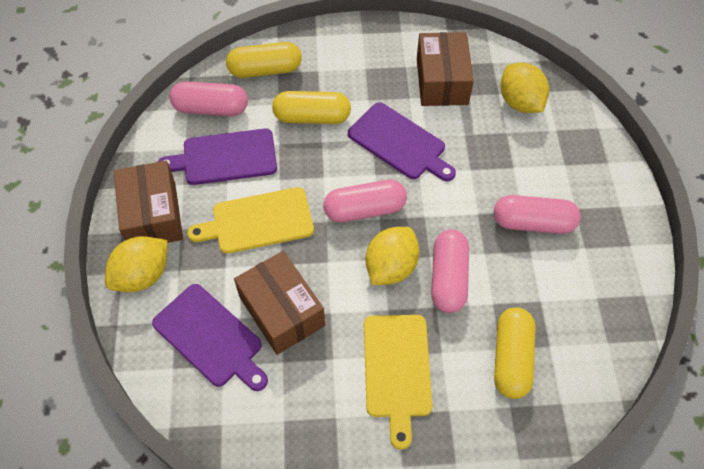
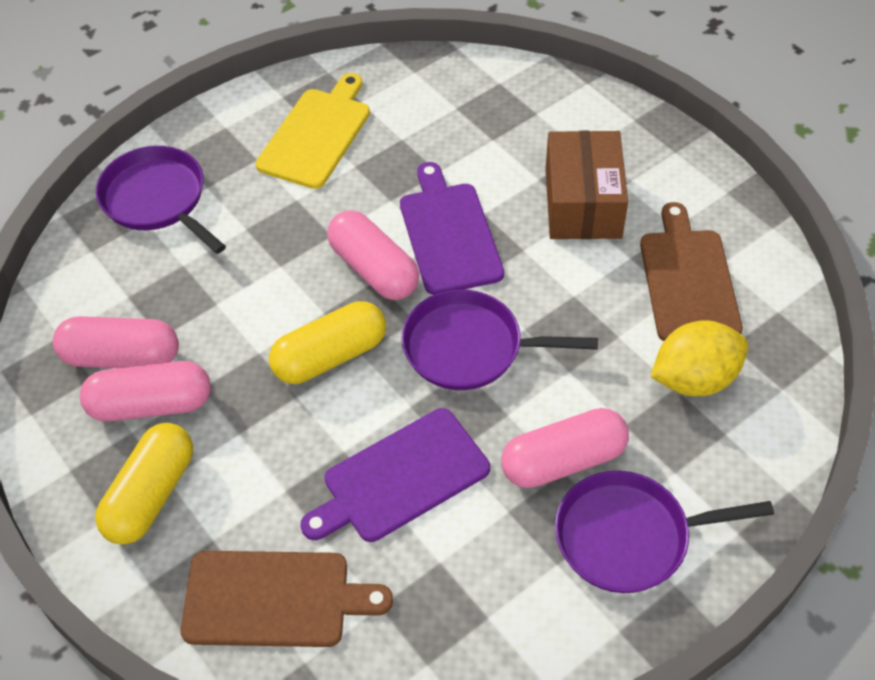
brown box: [114,160,183,243] [234,251,325,355] [417,32,474,106] = 3 -> [546,131,628,239] = 1
brown cutting board: none = 0 -> [180,551,393,647] [640,202,743,341] = 2
purple cutting board: [152,284,268,391] [158,129,277,185] [348,102,456,181] = 3 -> [300,408,490,542] [400,162,504,295] = 2
purple pan: none = 0 -> [96,146,226,254] [401,290,598,390] [555,471,774,593] = 3
yellow capsule: [226,42,302,78] [272,91,351,124] [494,307,535,399] = 3 -> [95,423,193,545] [269,301,386,384] = 2
yellow cutting board: [187,187,314,254] [364,315,432,450] = 2 -> [255,73,370,189] = 1
yellow lemon: [105,236,168,292] [365,227,420,285] [500,63,549,113] = 3 -> [650,320,748,396] = 1

